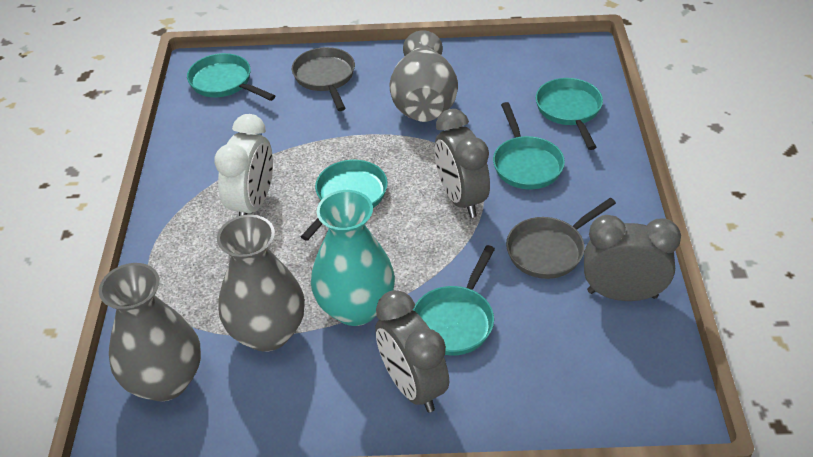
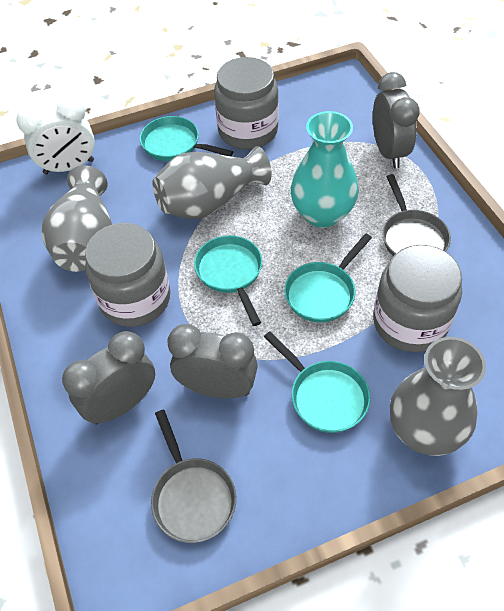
grey jar: none = 0 -> [85,223,170,327] [214,57,279,149] [373,245,462,352] = 3
turquoise pan: [187,53,275,101] [301,160,388,241] [413,245,495,355] [493,102,565,189] [536,78,603,150] = 5 -> [140,116,233,161] [194,235,262,326] [264,331,371,433] [284,234,372,323] = 4

